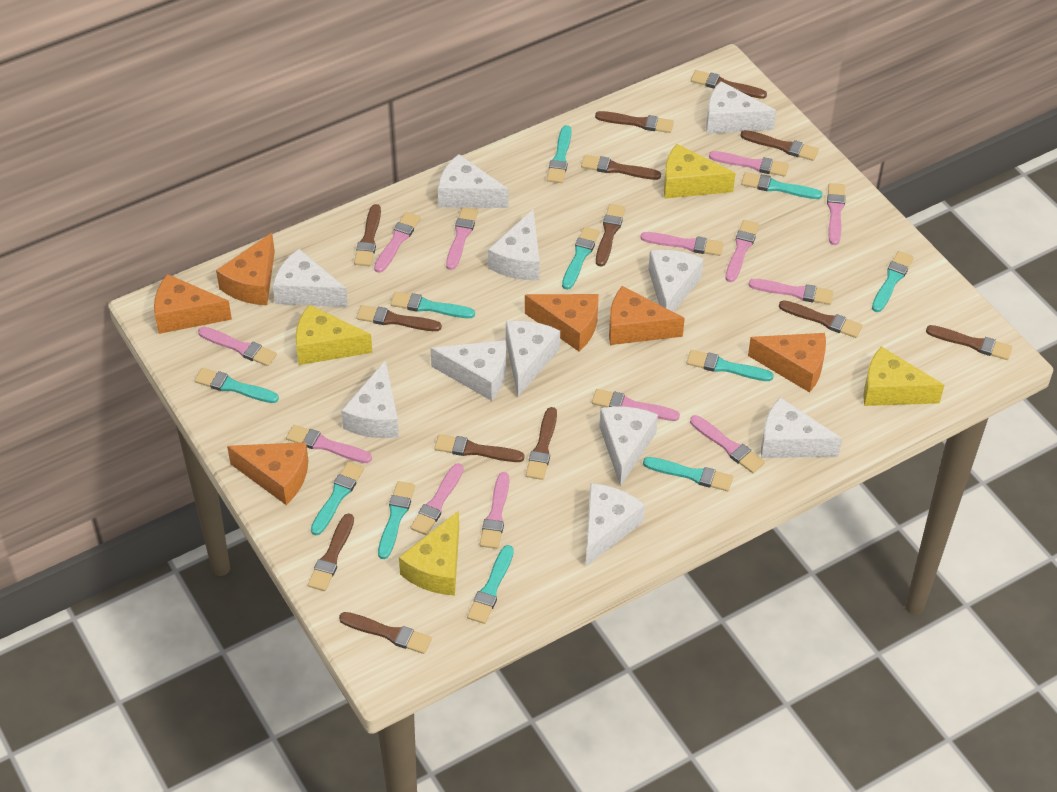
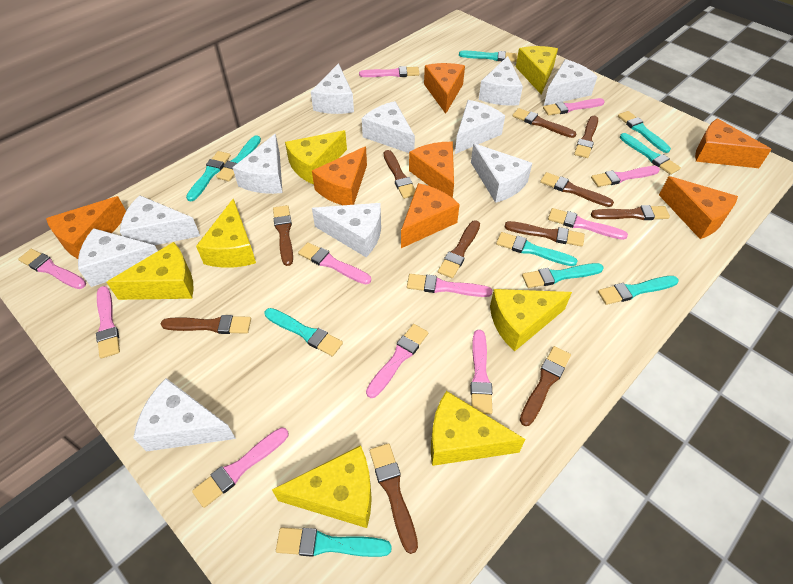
brown brush: [308,513,354,591] [339,612,432,654] [354,204,381,266] [356,305,442,331] [434,434,525,462] [526,407,557,480] [581,155,661,180] [595,111,674,133] [596,204,625,267] [691,70,767,99] [740,130,819,161] [779,300,862,338] [926,325,1013,360] = 13 -> [161,315,251,334] [273,205,293,266] [370,443,418,554] [384,150,415,199] [438,220,480,278] [505,221,585,247] [513,108,576,138] [520,346,571,426] [540,172,614,207] [574,116,598,158] [591,205,670,220] = 11
orange cheese: [154,274,232,334] [216,233,275,305] [227,442,309,505] [525,294,599,352] [609,286,685,345] [748,333,826,393] = 6 -> [46,196,126,259] [312,146,367,205] [401,183,460,248] [409,142,454,198] [424,63,465,114] [659,176,738,239] [695,118,772,168] = 7
pink brush: [198,327,277,366] [286,425,372,463] [374,212,421,273] [410,463,464,535] [446,207,478,270] [480,472,509,549] [592,389,680,421] [640,232,724,256] [690,415,765,473] [709,151,789,177] [725,220,759,282] [748,279,833,305] [827,183,846,245] = 13 -> [18,249,86,289] [96,286,120,358] [192,427,288,508] [298,242,371,284] [359,66,420,77] [366,324,428,398] [407,274,492,297] [470,330,493,414] [543,98,605,116] [548,208,628,240] [591,166,660,187] = 11
turquoise brush: [194,368,279,403] [311,461,364,535] [378,481,415,559] [391,292,475,318] [467,545,514,624] [547,125,572,183] [562,227,600,290] [643,457,733,491] [686,350,774,381] [741,172,823,199] [872,251,914,312] = 11 -> [186,151,231,201] [216,135,261,182] [265,308,343,356] [276,527,392,557] [459,50,518,62] [496,232,578,266] [522,263,604,288] [598,276,679,305] [618,111,671,153] [620,133,681,175] = 10
yellow cheese: [295,305,373,365] [399,511,459,595] [664,144,735,199] [863,346,944,406] = 4 -> [107,242,194,300] [196,199,256,268] [272,445,372,528] [285,130,347,185] [431,391,526,466] [490,289,572,352] [516,46,558,94] = 7

